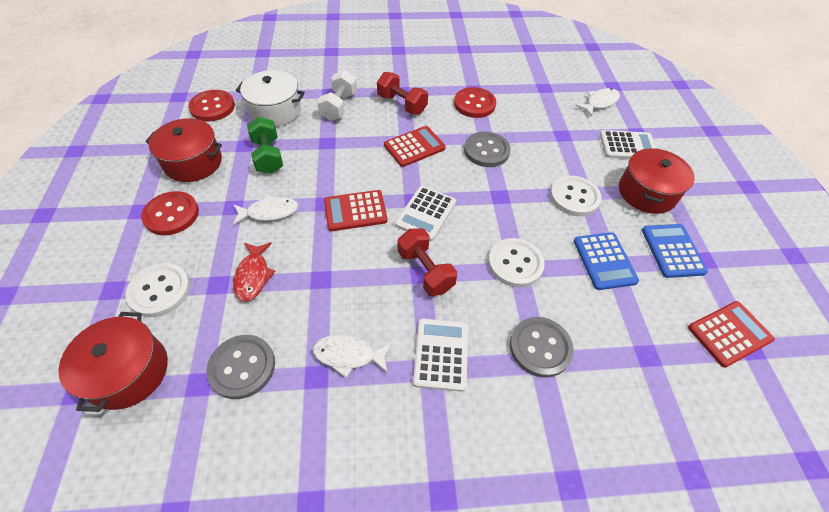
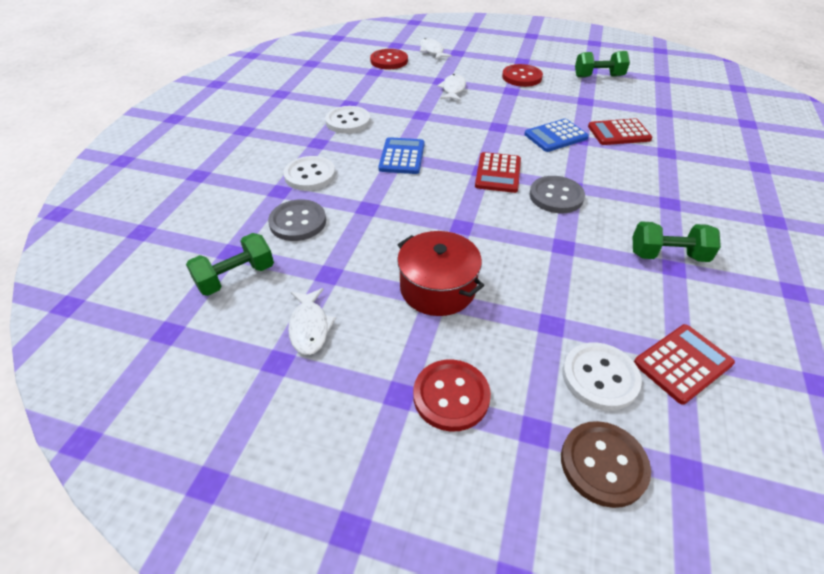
brown button: none = 0 -> [561,421,651,508] = 1
green dumbbell: [247,117,283,174] = 1 -> [186,233,274,296] [575,51,630,78] [632,221,721,262] = 3
grey button: [207,335,275,399] [464,132,511,167] [510,317,574,378] = 3 -> [268,199,326,241] [530,176,585,213] = 2
red dumbbell: [377,72,428,114] [398,228,457,296] = 2 -> none = 0
red fish: [233,243,276,302] = 1 -> none = 0
red pot: [58,312,168,412] [146,118,222,182] [619,148,695,214] = 3 -> [397,231,484,316] = 1
white calculator: [395,186,456,241] [413,318,468,392] [600,130,656,159] = 3 -> none = 0
white dumbbell: [317,70,357,121] = 1 -> none = 0
white pot: [236,70,305,127] = 1 -> none = 0

